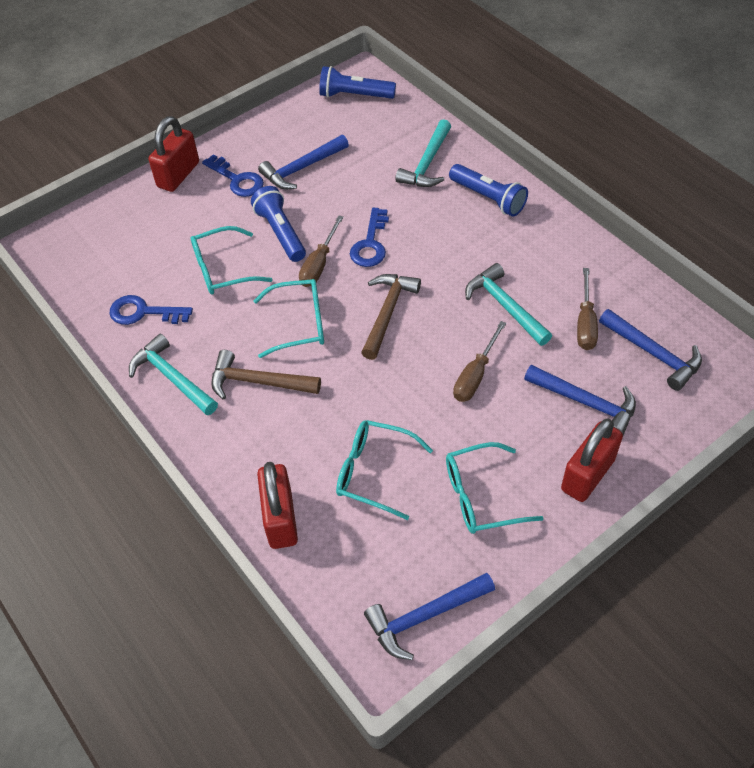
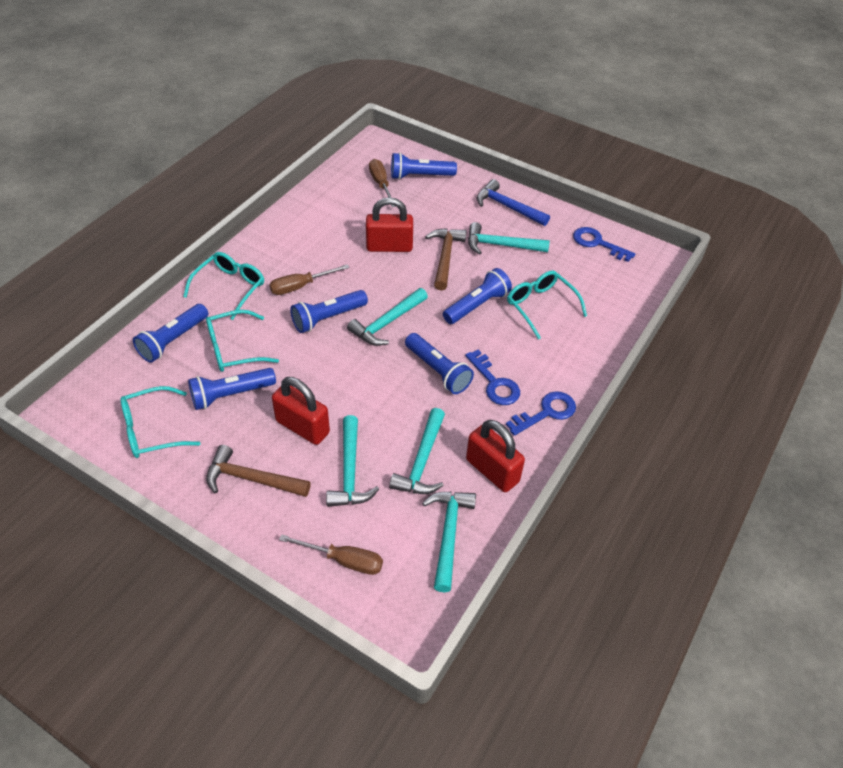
blue flashlight: [251,186,306,262] [319,66,396,99] [449,164,528,217] = 3 -> [133,304,208,363] [188,368,276,410] [290,290,368,333] [391,153,457,180] [405,333,474,394] [443,268,512,324] = 6
blue hammer: [258,135,349,189] [364,573,495,660] [524,365,636,435] [599,309,702,391] = 4 -> [477,179,550,226] = 1
turquoise hammer: [129,333,218,415] [395,119,451,187] [465,263,552,346] = 3 -> [326,415,379,507] [347,288,428,346] [389,408,445,494] [422,492,476,593] [468,222,550,255] = 5

